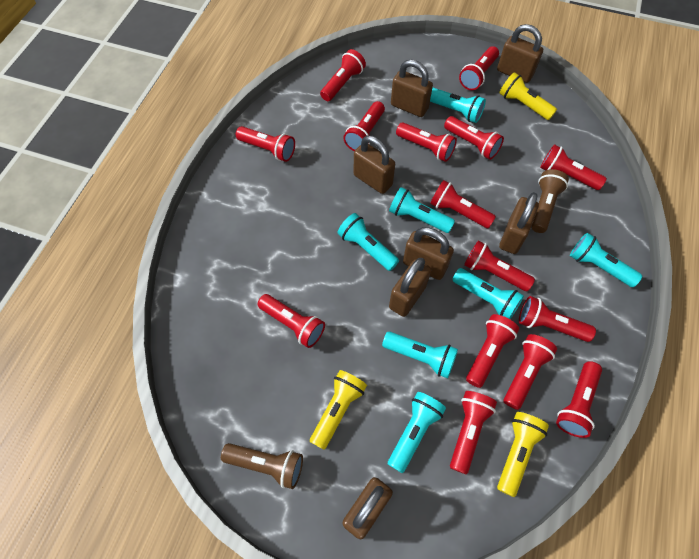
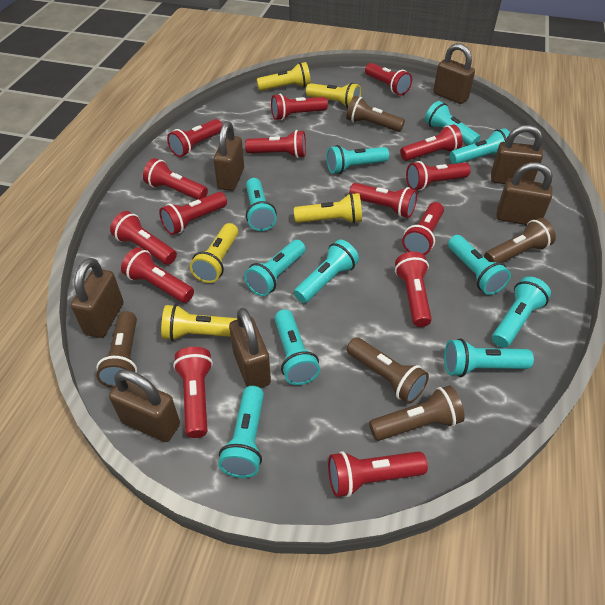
brown flashlight: [221,443,303,489] [531,169,569,233] = 2 -> [96,311,137,388] [346,96,405,132] [347,337,429,404] [369,386,465,441] [484,218,556,263] = 5
turquoise flashlight: [337,213,399,271] [382,332,458,378] [388,392,446,473] [389,187,455,233] [430,87,486,123] [452,268,524,319] [570,233,642,287] = 7 -> [218,386,264,478] [244,240,305,296] [246,178,277,231] [275,309,320,385] [294,239,359,303] [327,145,389,174] [425,101,480,145] [444,338,534,377] [448,235,511,295] [450,128,510,164] [492,277,551,348] = 11
yellow flashlight: [310,370,367,450] [497,412,549,497] [499,72,557,120] = 3 -> [161,304,237,341] [190,223,238,283] [257,62,311,91] [294,193,362,224] [306,83,361,108] = 5

